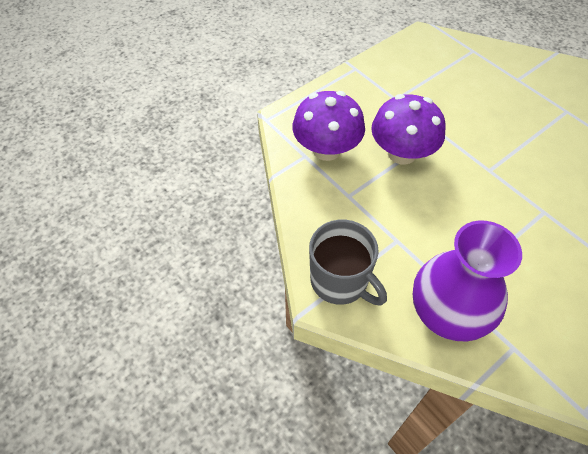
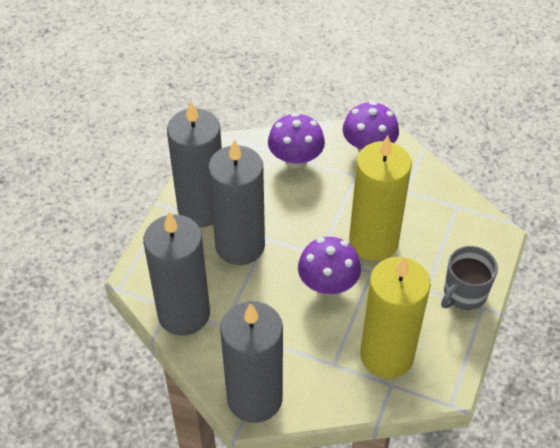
grey candle: none = 0 -> [143,212,210,336] [167,101,222,227] [208,139,265,265] [220,301,283,423] = 4
purple mushroom: [292,91,365,161] [371,94,446,165] = 2 -> [268,113,325,168] [298,237,361,295] [343,101,399,152] = 3
purple vase: [413,221,522,341] = 1 -> none = 0
yellow candle: none = 0 -> [349,135,412,261] [360,257,431,378] = 2

